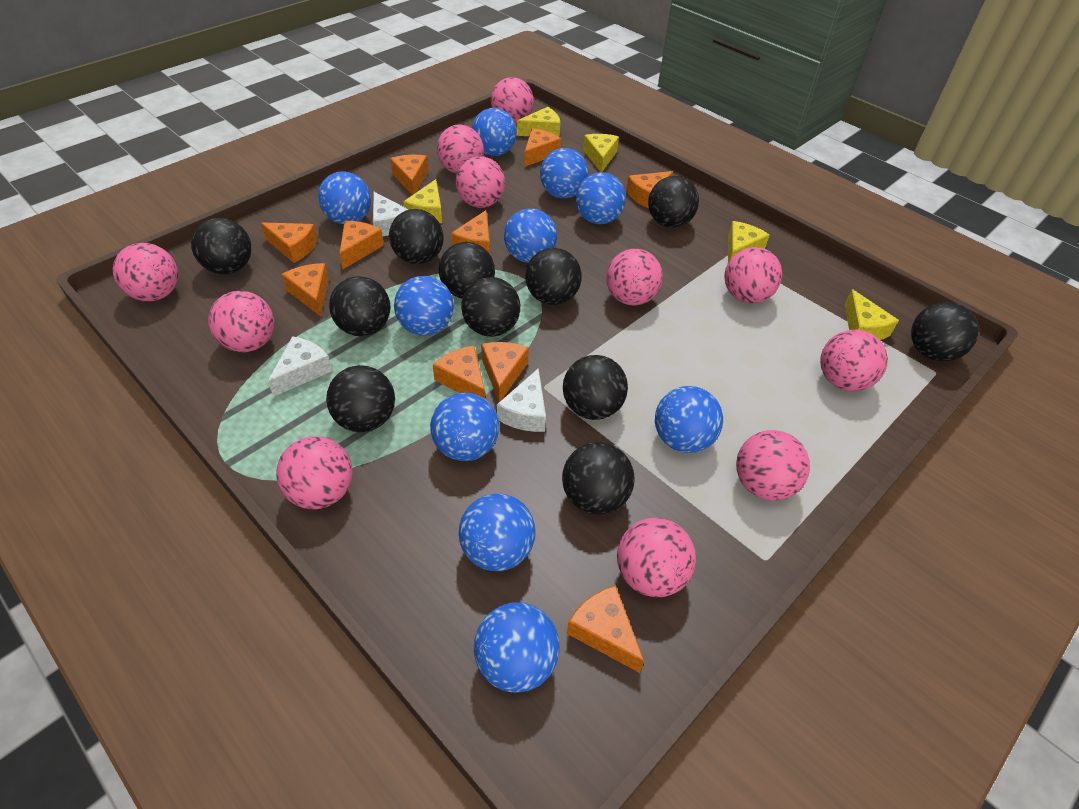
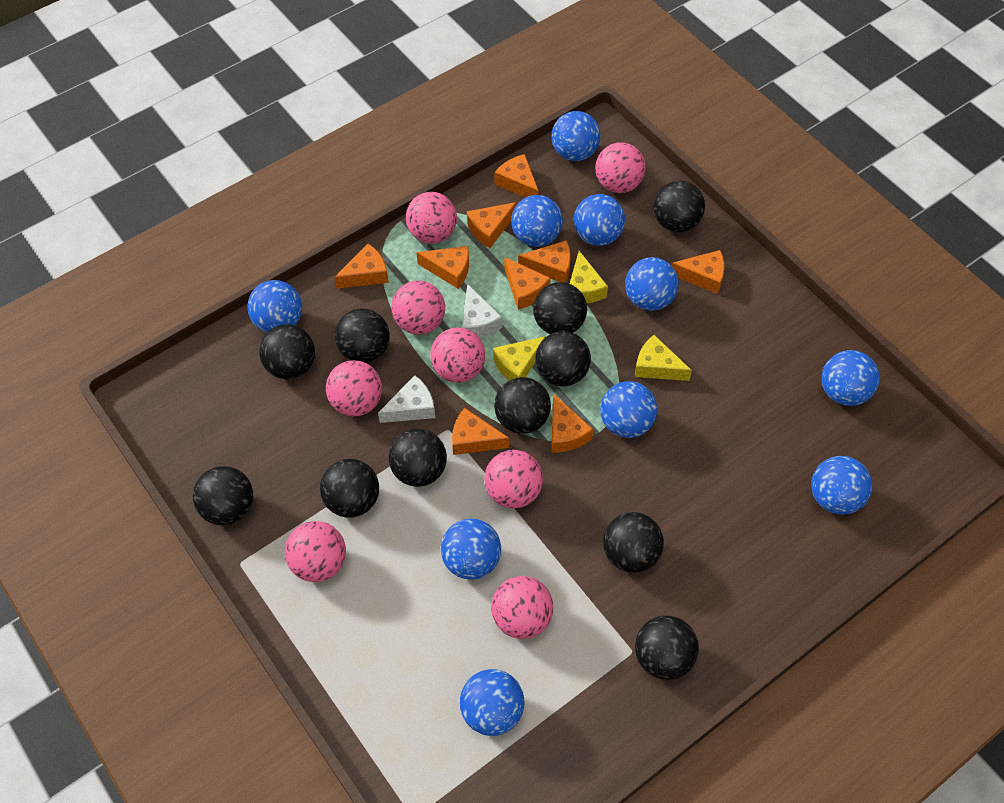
orange cheese: [261,222,317,263] [281,263,329,317] [339,221,384,269] [390,155,428,195] [433,346,485,399] [451,210,490,254] [481,342,529,402] [524,128,561,167] [567,585,644,673] [626,171,673,208] = 10 -> [334,244,389,289] [416,246,469,289] [452,408,509,455] [467,202,516,248] [495,154,539,198] [504,257,550,310] [518,240,570,283] [551,394,593,453] [671,250,724,294] = 9
pink ball: [113,243,178,301] [208,291,274,352] [276,436,353,509] [437,124,484,174] [456,156,505,208] [491,77,534,123] [606,249,663,306] [617,518,696,597] [724,247,782,303] [736,430,810,501] [820,329,888,391] = 11 -> [285,521,346,582] [326,360,382,416] [391,281,445,335] [406,192,457,244] [430,327,485,383] [484,450,543,509] [491,576,553,639] [595,142,645,193] = 8
white cheese: [268,336,332,397] [373,192,409,236] [497,368,546,432] = 3 -> [378,375,435,423] [462,284,502,338] = 2
yellow cheese: [403,179,442,223] [517,107,560,137] [583,134,619,172] [728,221,770,262] [844,289,899,340] = 5 -> [493,336,546,381] [570,251,608,303] [635,335,692,381] = 3

